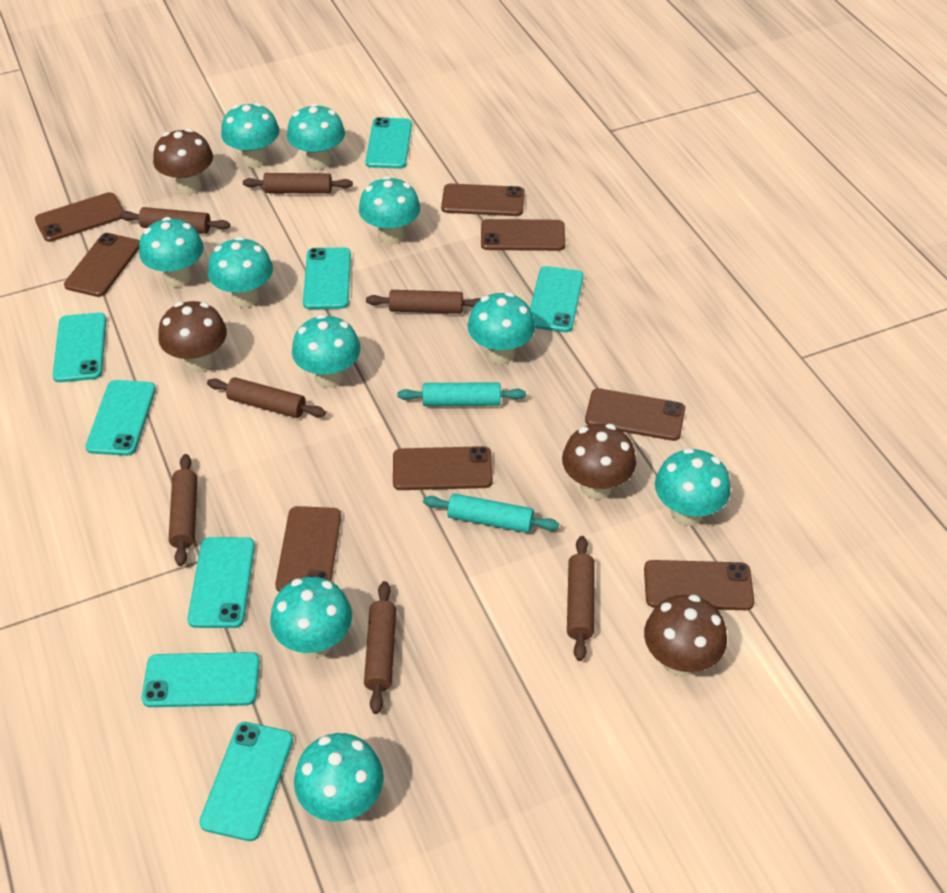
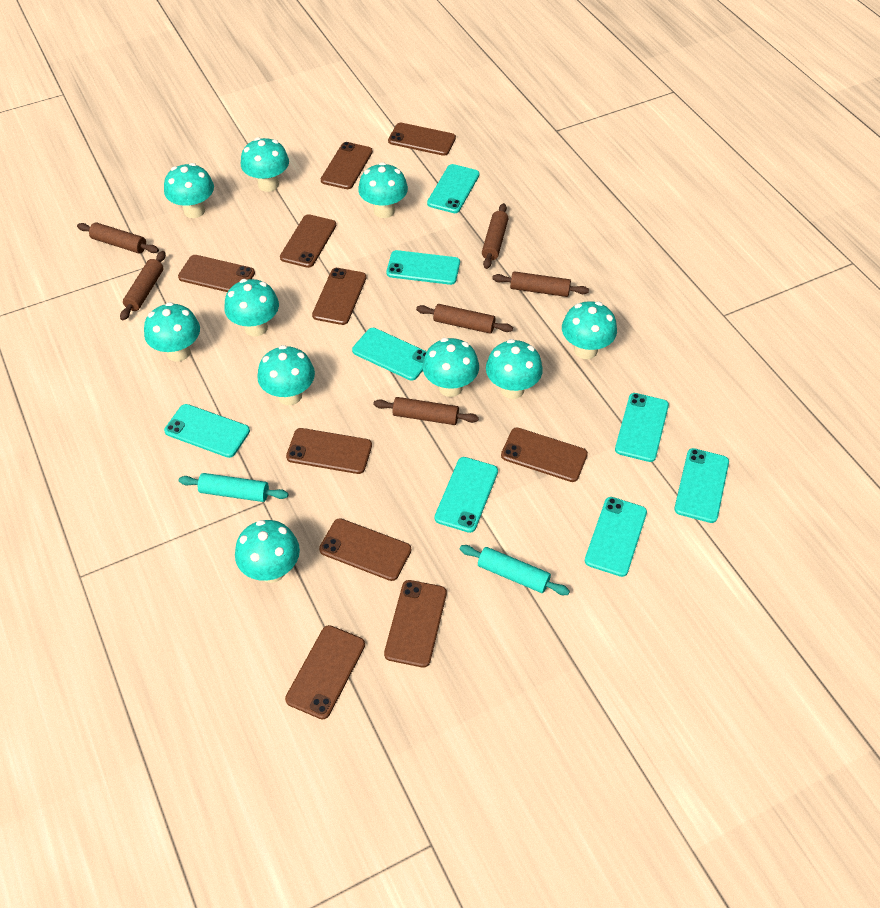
brown mushroom: [153,128,213,195] [158,301,227,373] [562,423,636,499] [644,595,727,677] = 4 -> none = 0
brown phone: [35,192,124,242] [64,233,140,297] [275,506,341,592] [393,446,493,490] [441,183,525,216] [481,219,565,251] [585,388,685,441] [644,560,754,610] = 8 -> [178,255,255,292] [280,214,336,268] [285,625,365,719] [286,428,372,474] [312,268,366,325] [319,518,411,581] [321,142,373,189] [384,580,447,668] [388,123,456,156] [501,428,588,482] = 10
brown rolling pin: [120,207,230,234] [169,454,197,566] [207,377,326,418] [243,173,353,194] [364,581,396,714] [366,290,481,314] [567,536,595,661] = 7 -> [77,222,159,253] [120,251,166,321] [373,397,479,425] [416,304,513,334] [482,203,508,269] [492,271,589,297] = 6

